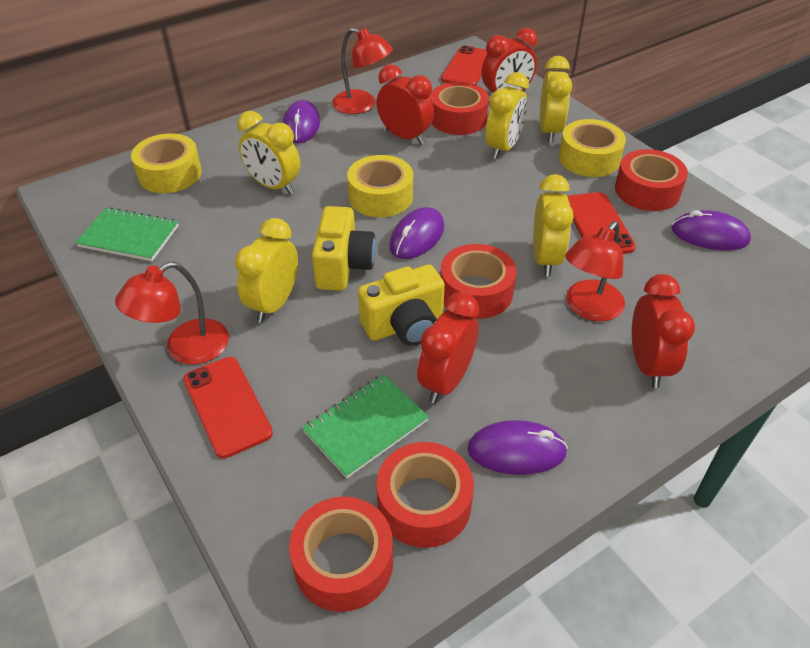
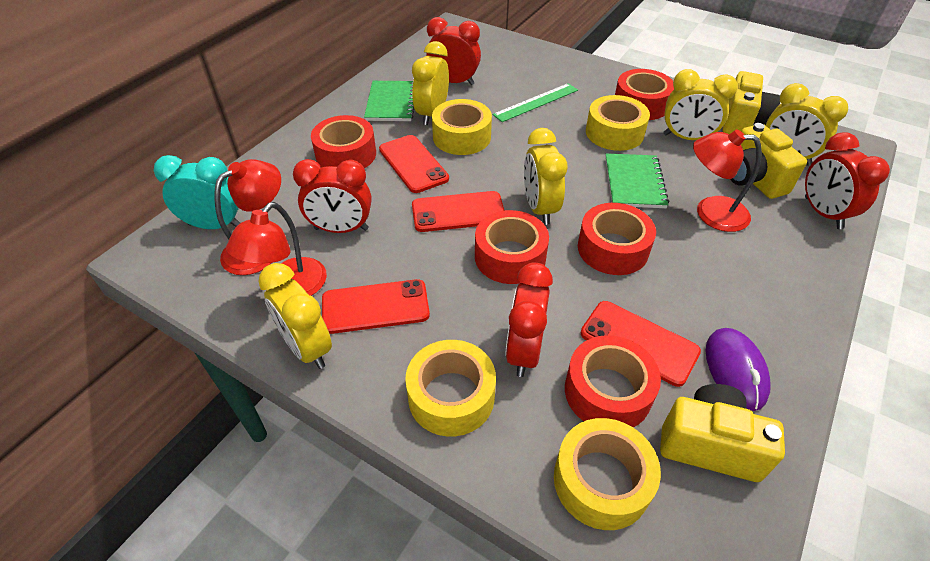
green ruler: none = 0 -> [493,83,578,122] = 1
purple mouse: [282,100,320,143] [389,207,444,259] [467,420,568,475] [671,210,751,250] = 4 -> [706,328,771,411] = 1
red phone: [183,357,273,459] [441,46,487,85] [567,192,636,254] = 3 -> [322,279,430,334] [379,135,449,193] [412,191,505,232] [581,301,701,387] = 4
turquoise clock: none = 0 -> [154,155,240,229] = 1
yellow camera: [312,206,376,291] [358,264,445,346] = 2 -> [660,384,785,482] [722,71,780,134] [730,123,807,199] = 3
yellow tape: [131,133,202,193] [347,155,413,217] [559,119,626,177] = 3 -> [405,340,496,436] [432,99,492,155] [554,418,661,530] [586,95,650,151] = 4

